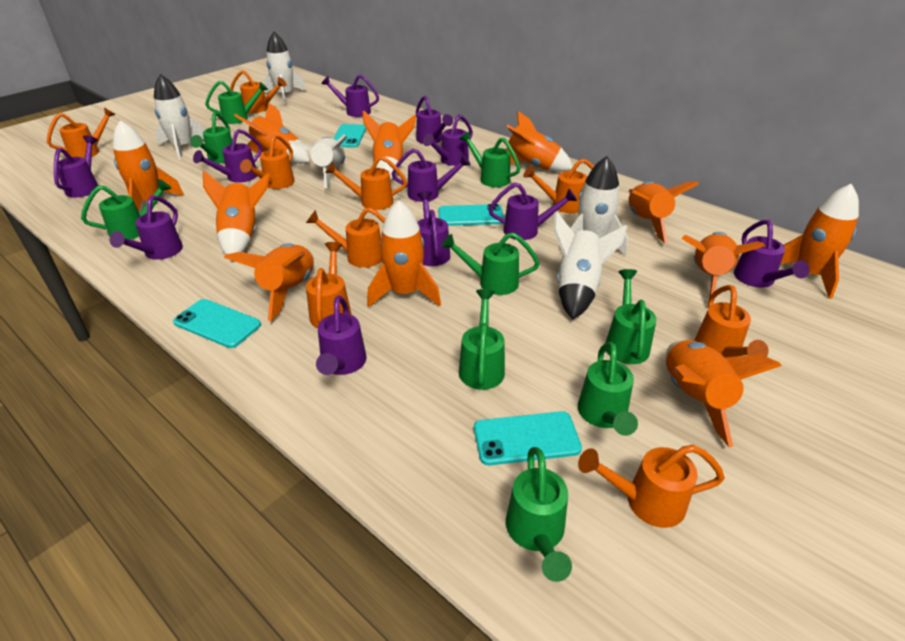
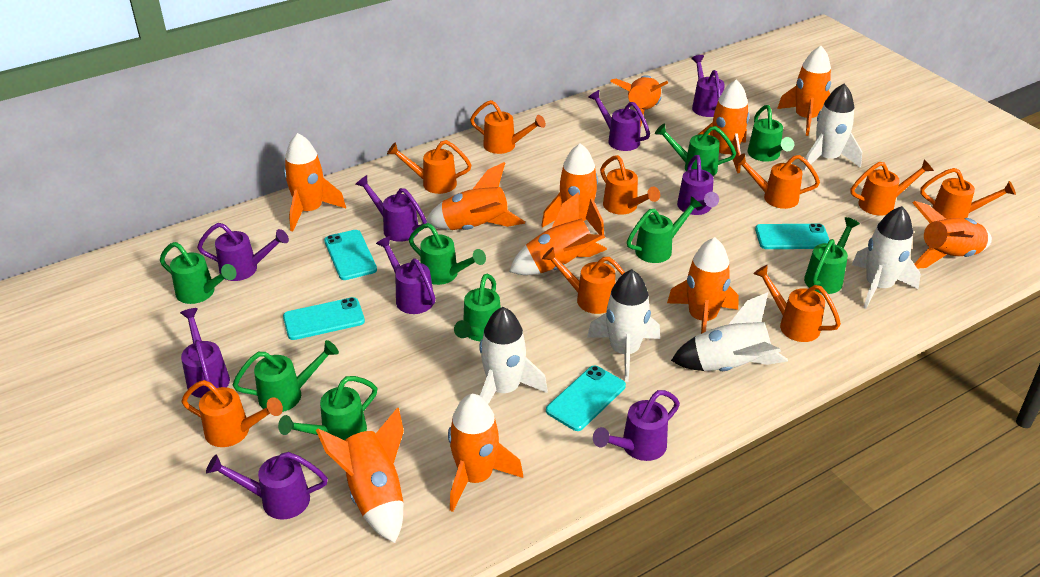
purple watering can: [54,135,99,198] [110,195,183,260] [193,129,262,183] [316,296,366,375] [322,75,379,117] [392,149,471,202] [416,96,453,143] [417,191,450,266] [423,114,473,166] [489,183,577,240] [734,220,810,288] = 11 -> [180,308,230,398] [197,223,289,281] [206,452,328,519] [355,175,427,242] [376,236,436,314] [588,90,650,151] [593,390,680,461] [677,155,719,215] [691,55,725,117] = 9

